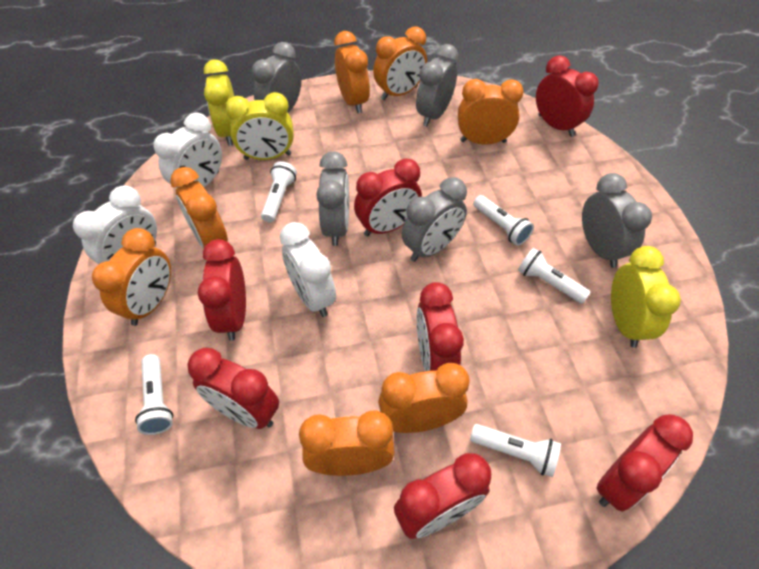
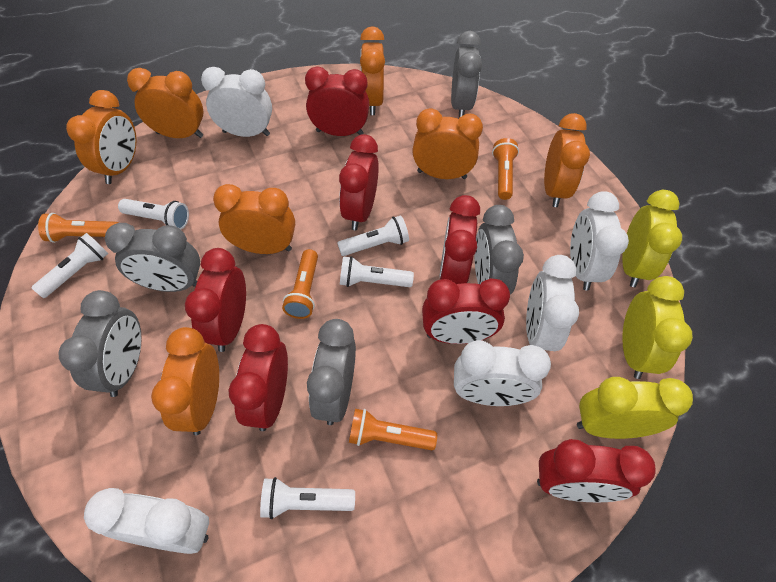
orange flashlight: none = 0 -> [38,213,118,243] [282,249,318,319] [349,409,437,450] [492,138,519,200] = 4
white clock: [73,185,157,264] [153,113,222,188] [280,222,336,317] = 3 -> [84,488,209,554] [201,67,272,137] [454,340,551,406] [526,255,579,351] [570,191,629,291] = 5

